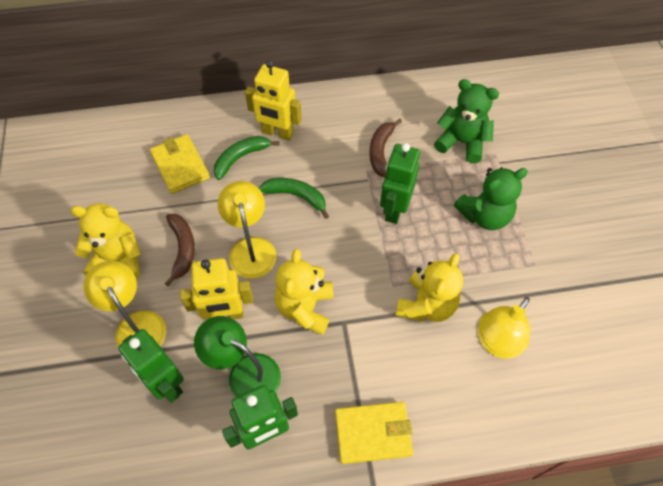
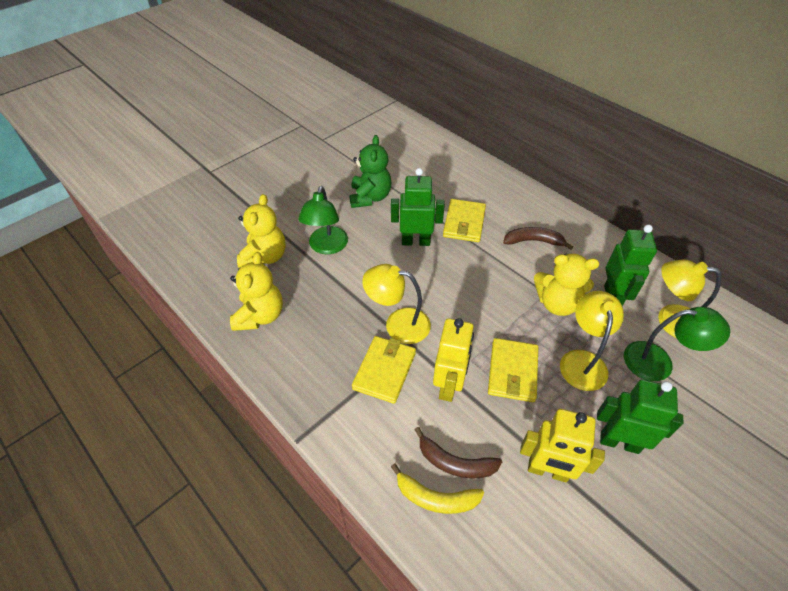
green banana: [214,136,280,180] [259,178,329,219] = 2 -> none = 0
green lamp: [194,316,281,397] = 1 -> [298,186,348,254] [624,307,730,381] = 2
green teddy bear: [434,79,499,163] [454,167,528,230] = 2 -> [349,135,392,208] = 1
yellow banana: none = 0 -> [391,463,484,514] = 1
yellow wallet: [150,134,210,194] [335,402,413,464] = 2 -> [352,336,416,404] [443,199,486,242] [488,338,538,402] = 3

